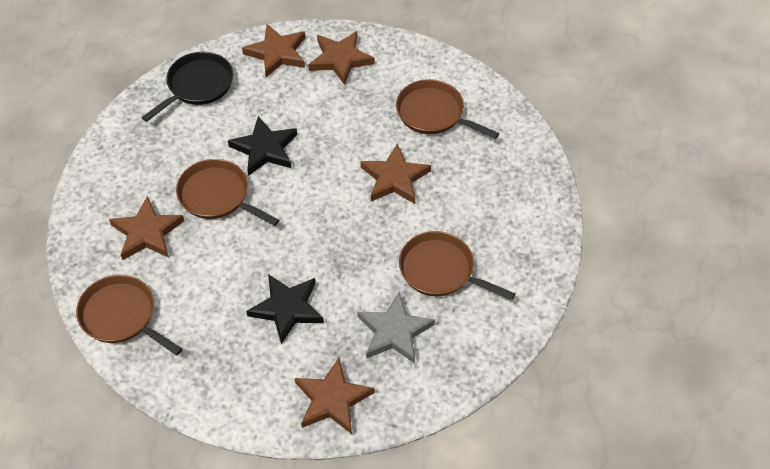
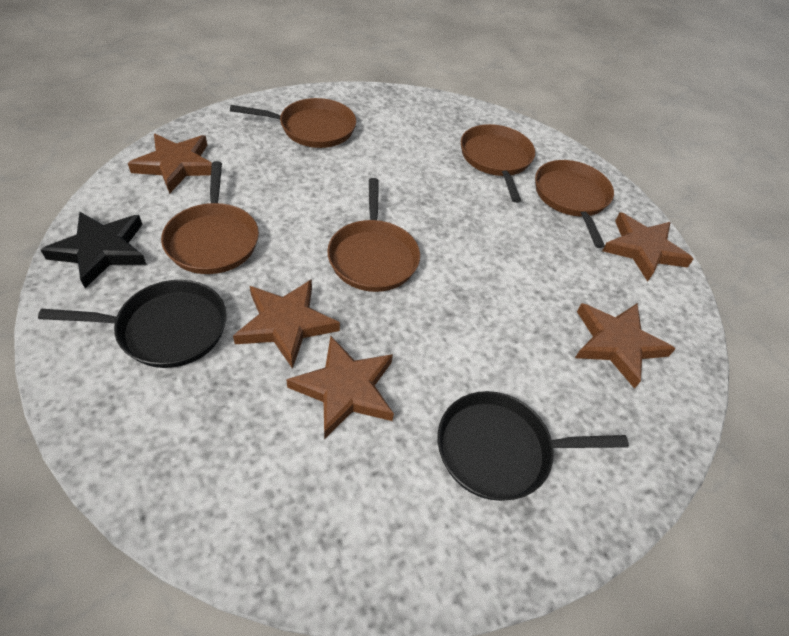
black pan: [142,52,233,122] = 1 -> [38,280,227,368] [437,391,629,501] = 2
black star: [228,116,297,176] [246,274,324,344] = 2 -> [41,211,147,289] = 1
brown pan: [76,275,183,356] [176,159,279,226] [396,79,499,139] [399,231,516,300] = 4 -> [161,161,259,274] [230,98,356,148] [327,178,420,292] [461,124,535,203] [535,160,614,248] = 5
grey star: [357,292,435,364] = 1 -> none = 0

